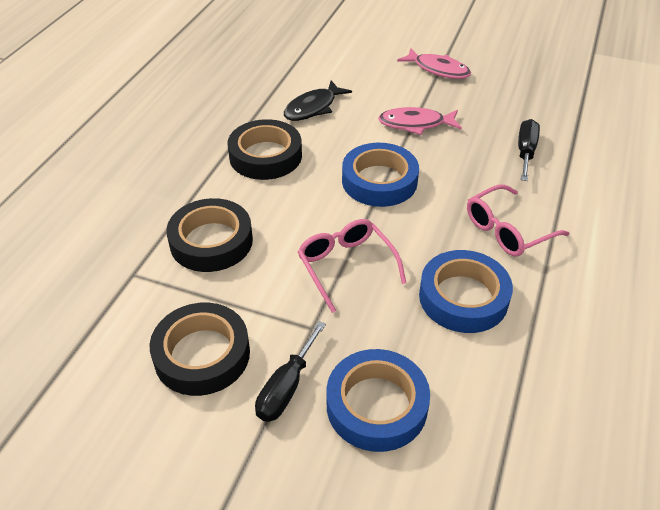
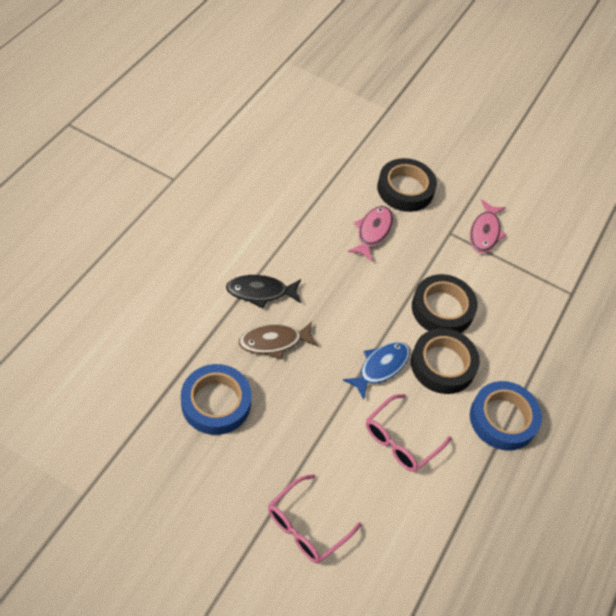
black screwdriver: [255,321,326,422] [518,119,540,181] = 2 -> none = 0
blue fish: none = 0 -> [343,342,410,400] = 1
blue tape: [326,349,430,452] [342,143,419,207] [419,250,513,333] = 3 -> [181,364,252,435] [470,381,542,451] = 2
brown fish: none = 0 -> [239,322,318,359] = 1

